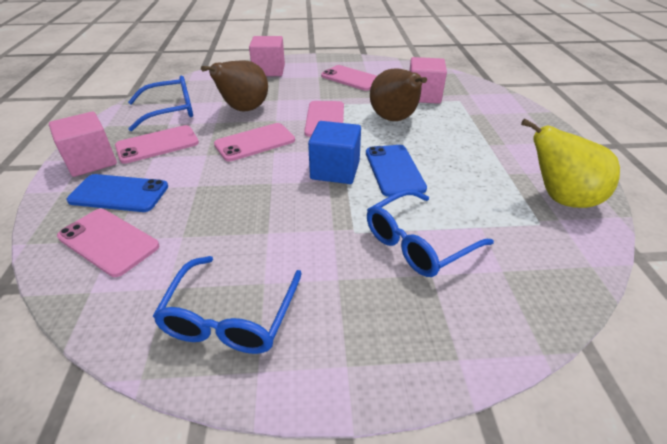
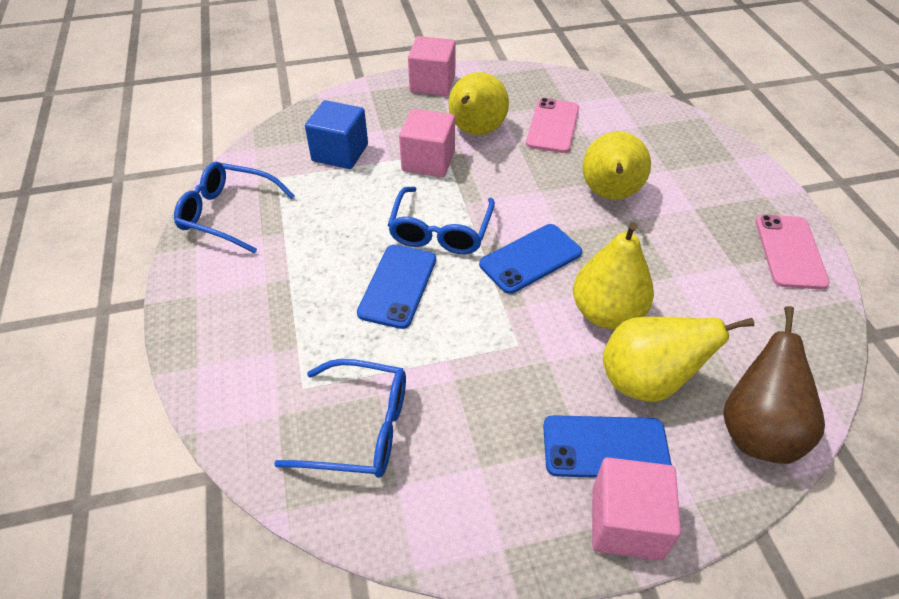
blue phone: [67,174,168,212] [366,145,427,197] = 2 -> [357,245,436,329] [479,224,582,294] [543,415,672,478] = 3
brown pear: [201,60,268,111] [370,68,427,121] = 2 -> [723,306,825,464] = 1
pink phone: [57,209,159,277] [115,125,199,164] [214,123,295,161] [304,101,344,137] [321,65,377,91] = 5 -> [526,98,579,153] [756,215,830,289] = 2
yellow pear: [521,119,620,208] = 1 -> [448,72,509,135] [573,222,654,329] [582,132,651,199] [603,317,754,401] = 4

